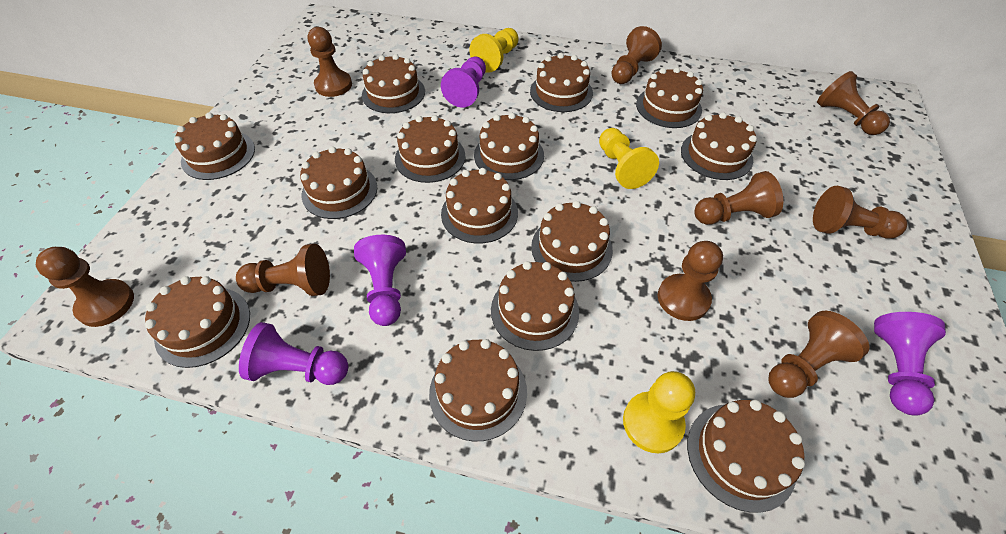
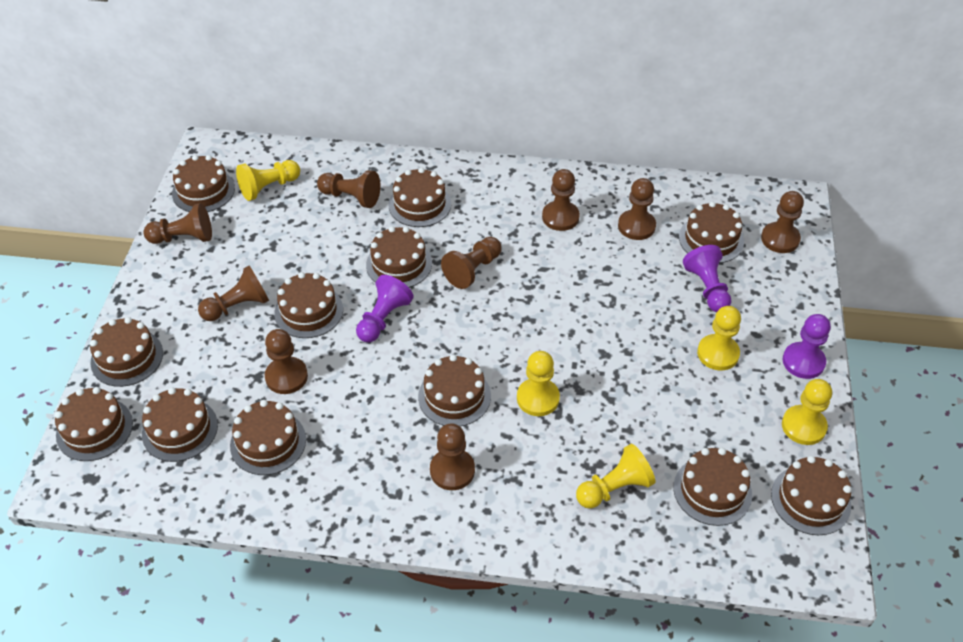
brown cake: [145,276,250,368] [174,113,255,180] [300,147,377,219] [362,54,425,113] [395,115,466,183] [429,339,527,441] [441,168,518,244] [474,113,544,180] [491,261,579,351] [530,53,593,112] [531,201,613,282] [636,67,703,128] [681,112,757,180] [687,400,805,513] = 14 -> [55,387,133,461] [90,317,163,387] [142,387,218,462] [172,155,235,212] [230,400,306,475] [274,272,343,338] [366,226,432,288] [389,168,451,227] [418,355,491,426] [674,448,752,526] [679,202,744,263] [771,456,852,535] = 12
purple pawn: [239,322,349,385] [354,235,406,326] [441,57,486,108] [874,312,946,416] = 4 -> [356,275,414,343] [683,245,731,312] [782,314,831,379] = 3
yellow pawn: [469,28,519,73] [599,128,659,189] [623,371,695,453] = 3 -> [236,160,300,201] [517,351,560,416] [576,444,655,509] [697,306,741,370] [782,379,832,445] = 5

